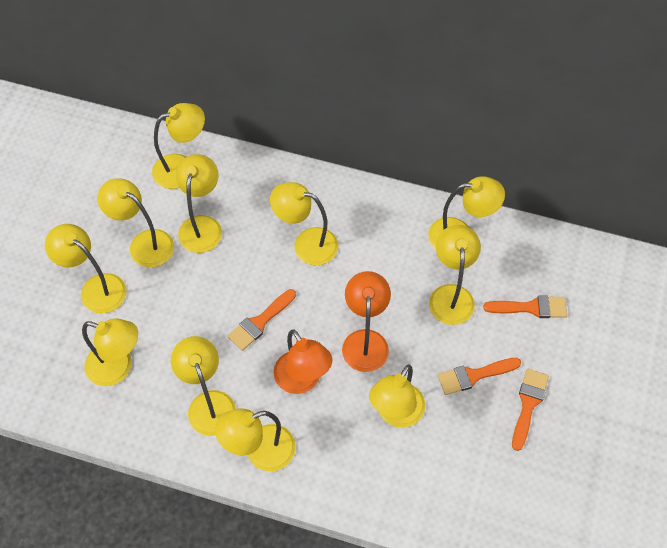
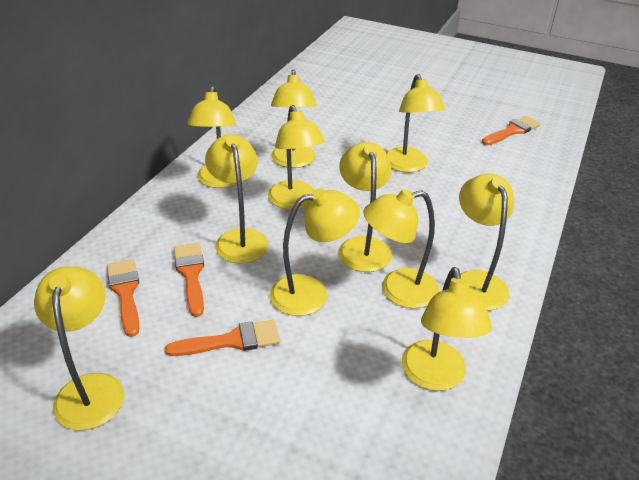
orange lamp: [273,330,332,394] [342,271,391,372] = 2 -> none = 0

